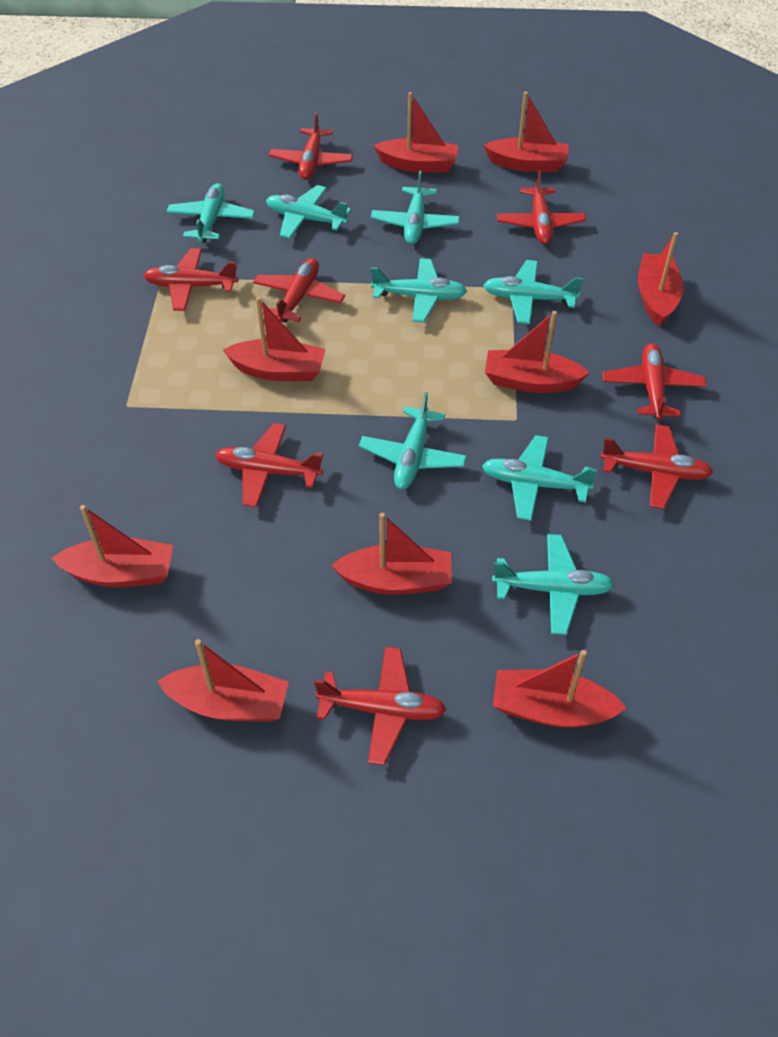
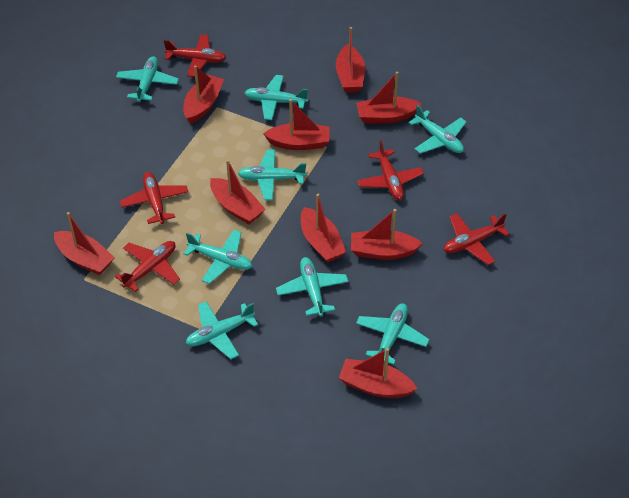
red plane: [143,248,238,311] [215,423,323,508] [253,258,345,323] [269,112,353,180] [314,647,446,765] [497,170,586,245] [600,424,713,509] [603,343,707,420] = 8 -> [115,241,180,292] [120,172,188,224] [164,34,226,77] [357,140,424,200] [444,213,510,265] = 5

